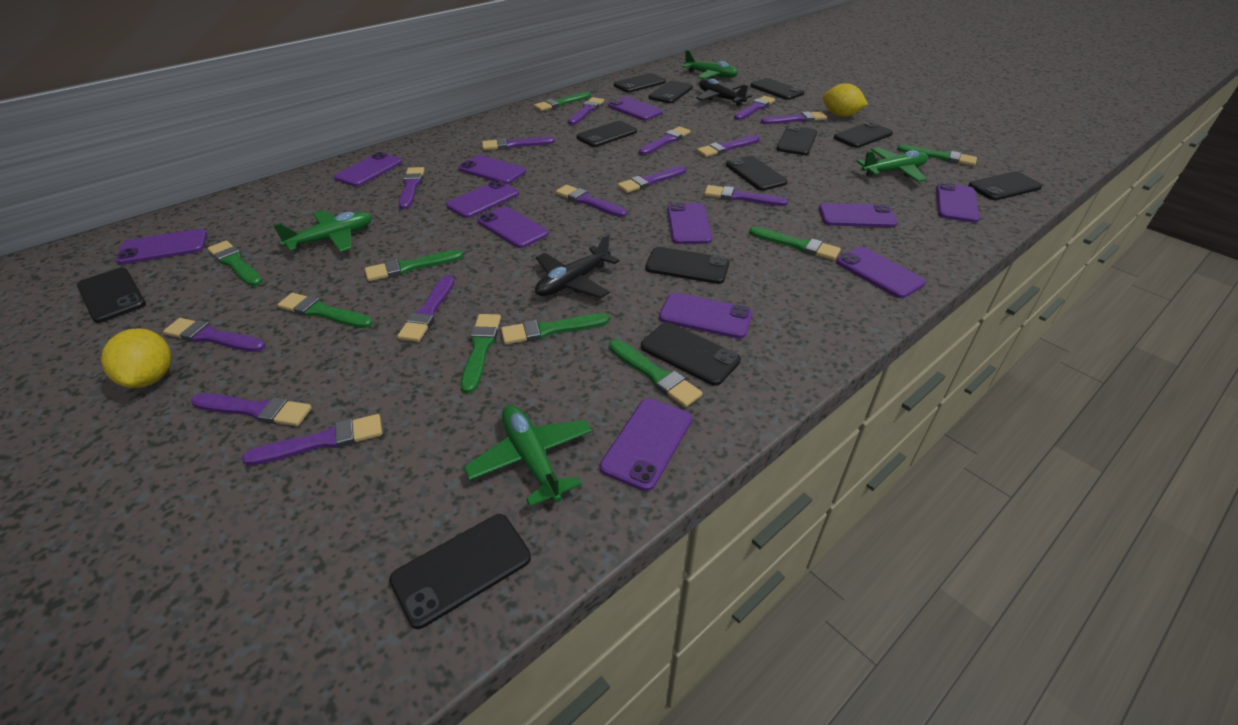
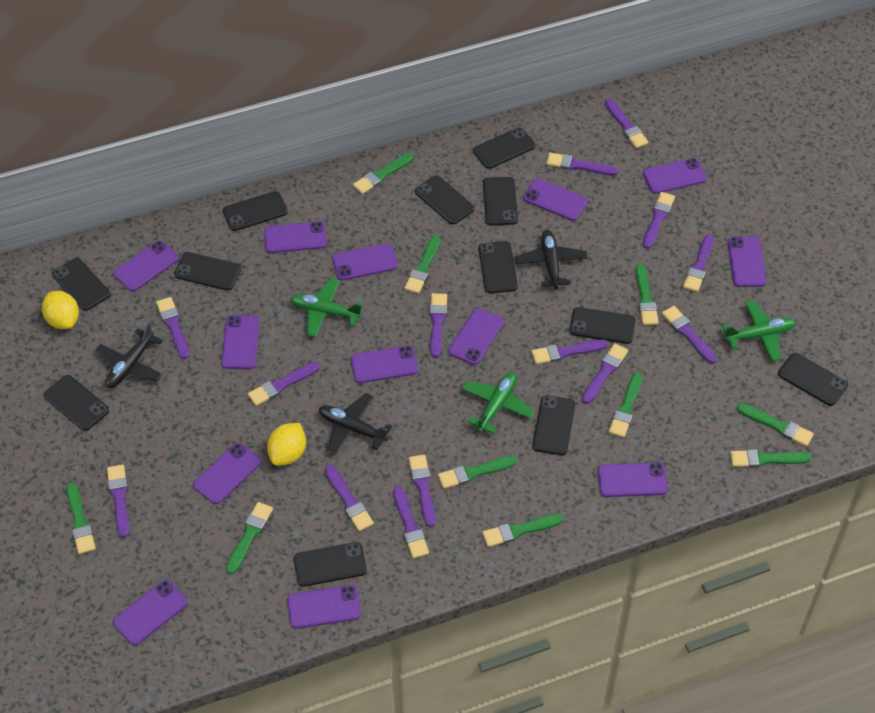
black plane: [535,234,619,298] [696,78,752,106] = 2 -> [95,323,163,388] [319,393,392,455] [515,230,588,289] = 3
green brush: [208,241,262,287] [277,293,373,328] [365,250,463,281] [461,314,501,394] [501,313,609,344] [534,92,591,111] [609,340,702,407] [749,227,841,260] [897,144,977,166] = 9 -> [67,482,96,554] [226,502,273,575] [353,153,414,194] [404,235,441,294] [438,456,517,489] [482,514,564,547] [609,372,642,438] [636,264,659,325] [730,449,812,467] [737,403,814,447] = 10
green plane: [273,210,372,252] [464,405,592,507] [682,50,738,79] [857,147,928,182] = 4 -> [290,278,363,337] [462,372,535,434] [722,300,796,361] = 3
purple phone: [116,229,207,265] [334,152,402,187] [446,180,519,218] [459,155,526,184] [477,206,549,248] [600,398,692,491] [608,97,663,121] [659,292,753,339] [667,203,712,244] [819,203,898,227] [836,247,926,298] [936,182,980,223] = 12 -> [113,579,188,646] [114,240,179,291] [193,443,261,504] [221,315,260,369] [264,222,327,253] [287,585,361,629] [332,243,398,280] [351,345,418,383] [448,308,504,365] [523,178,588,221] [598,463,668,497] [643,158,707,194] [728,236,767,287] = 13

